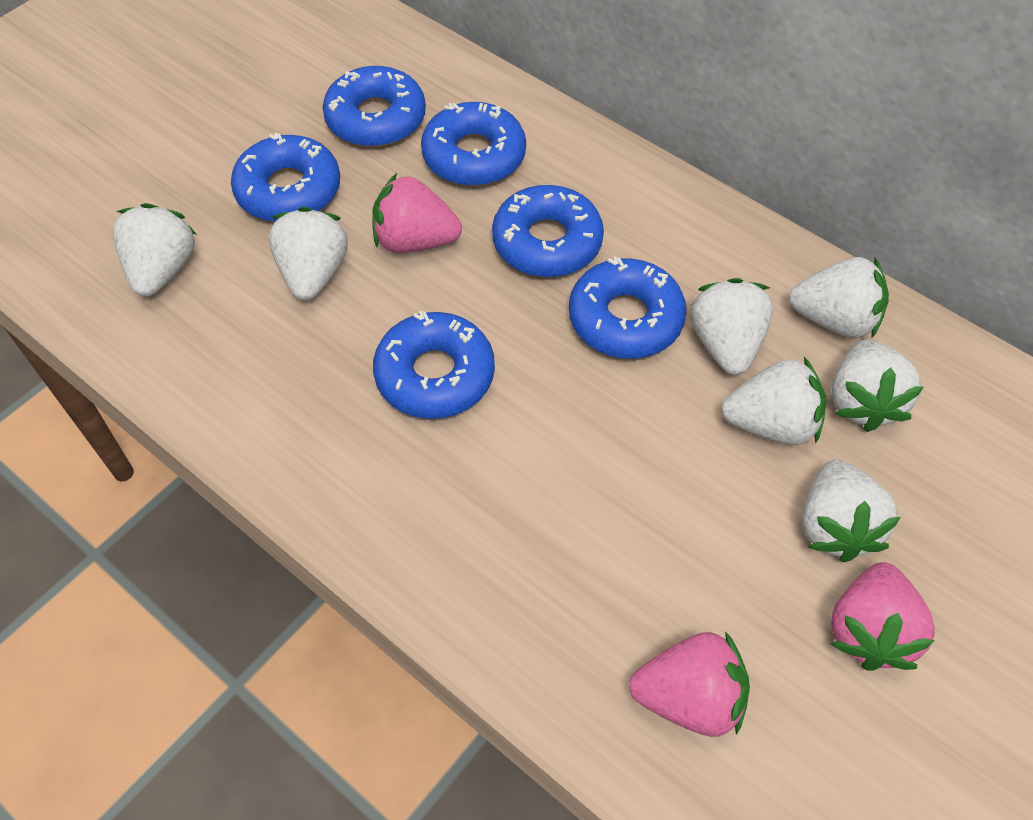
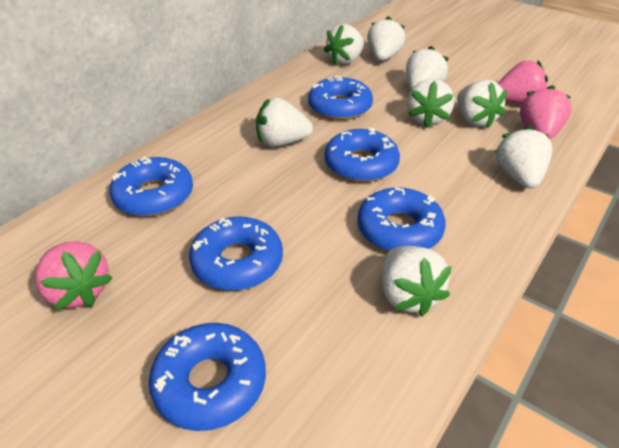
white strawberry: [113,203,197,296] [269,207,348,300] [690,278,773,375] [721,357,826,445] [789,257,889,339] [802,460,901,562] [831,339,924,432] = 7 -> [256,98,313,147] [324,24,364,65] [367,16,405,61] [382,246,452,317] [406,46,449,90] [407,79,454,128] [457,80,507,129] [494,126,552,189] = 8

